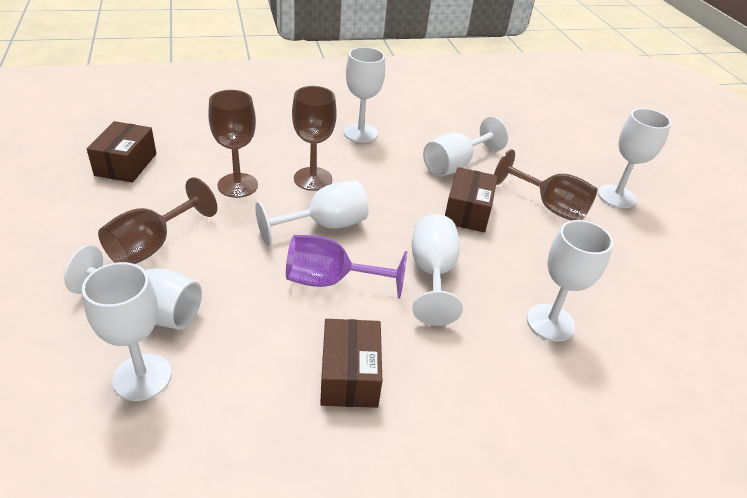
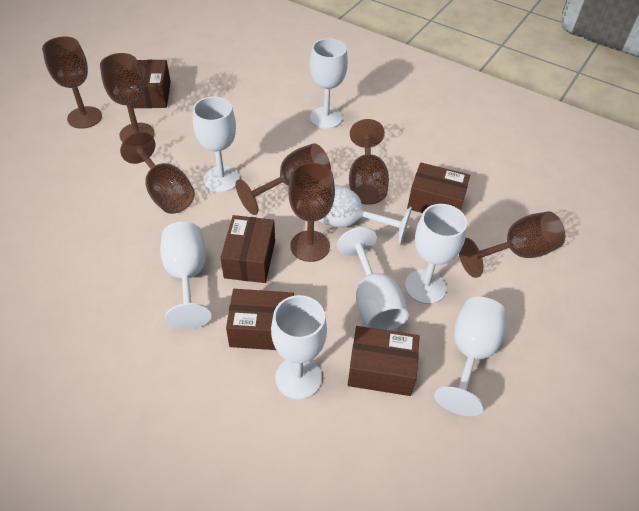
brown box: [87,121,157,183] [320,319,382,408] [445,167,498,232] = 3 -> [132,60,171,108] [220,215,275,283] [226,289,294,350] [348,326,419,396] [407,163,470,213] = 5
brown goblet: [98,177,217,264] [208,90,258,198] [292,86,337,191] [494,149,597,220] = 4 -> [42,36,102,129] [100,53,155,142] [120,132,195,214] [236,143,331,215] [288,163,335,262] [349,119,389,205] [459,211,565,278] = 7
purple goblet: [286,235,407,299] = 1 -> none = 0

